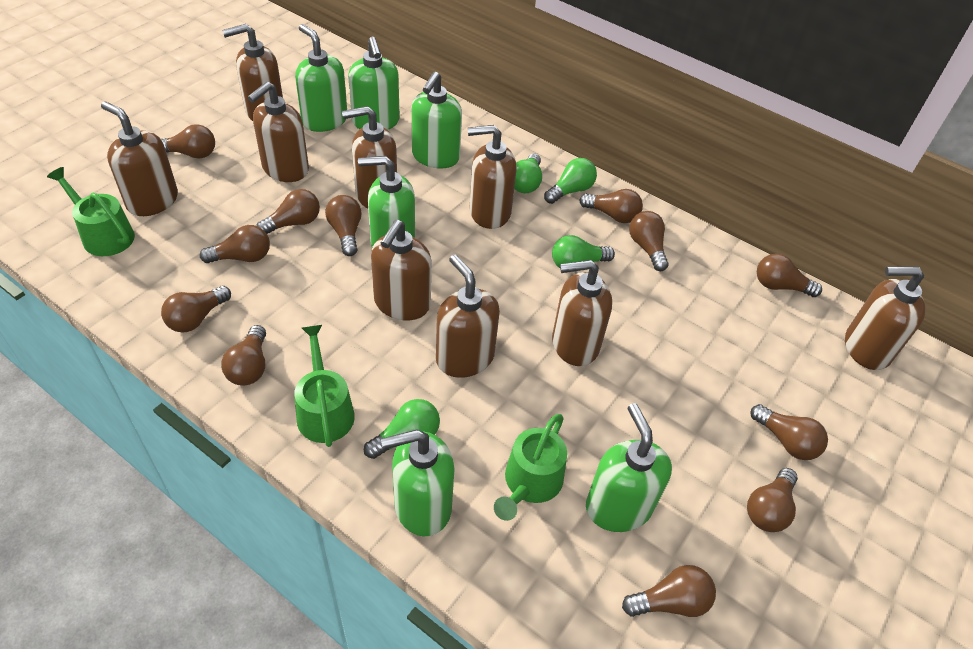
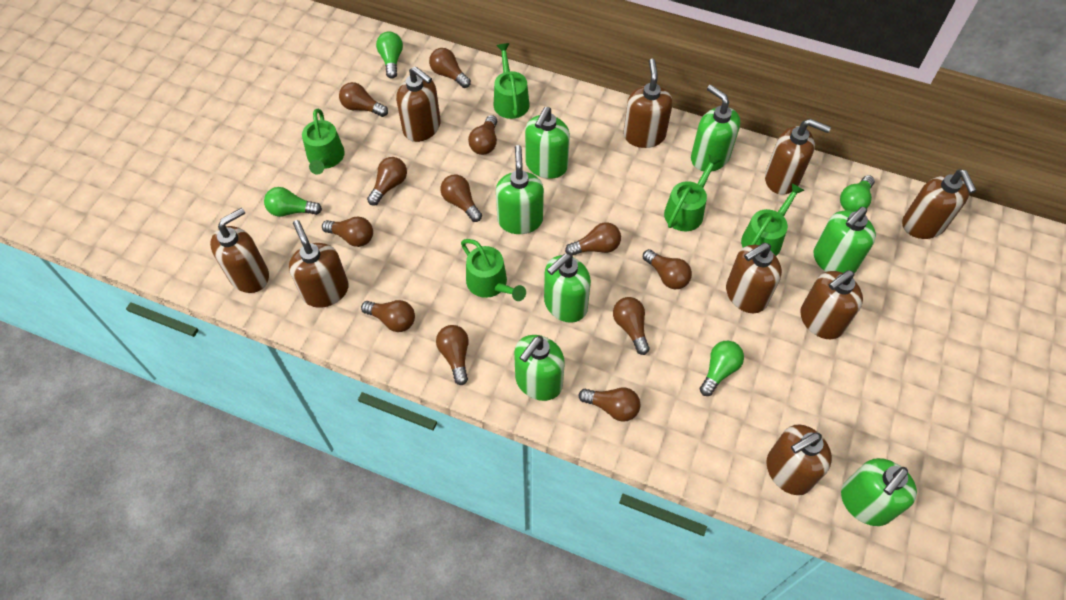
green soap dispenser: [295,24,347,132] [348,37,400,130] [358,156,415,247] [381,429,454,537] [411,72,462,168] [586,403,672,532] = 6 -> [496,145,544,234] [514,335,565,401] [525,107,570,179] [544,254,591,323] [691,85,740,172] [814,207,876,273] [841,458,917,526] = 7
green watering can: [47,167,135,256] [294,325,355,447] [494,414,567,521] = 3 -> [302,109,345,175] [461,239,526,301] [494,43,530,119] [664,155,721,231] [741,183,805,256] = 5

